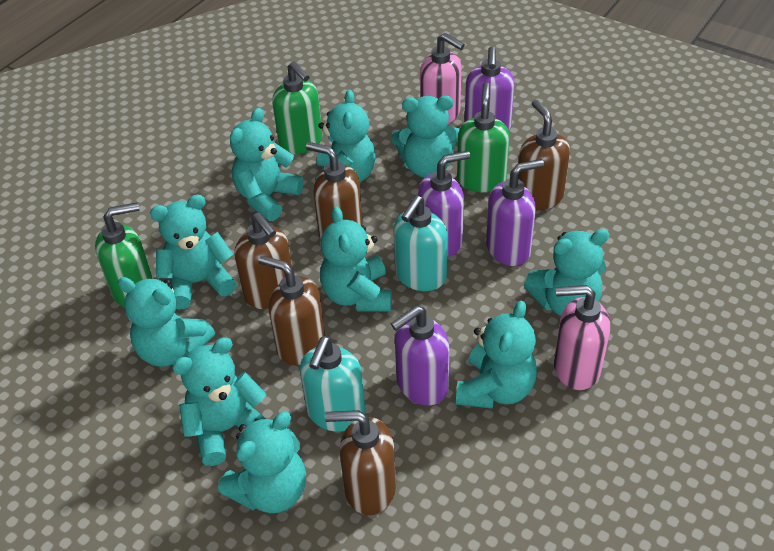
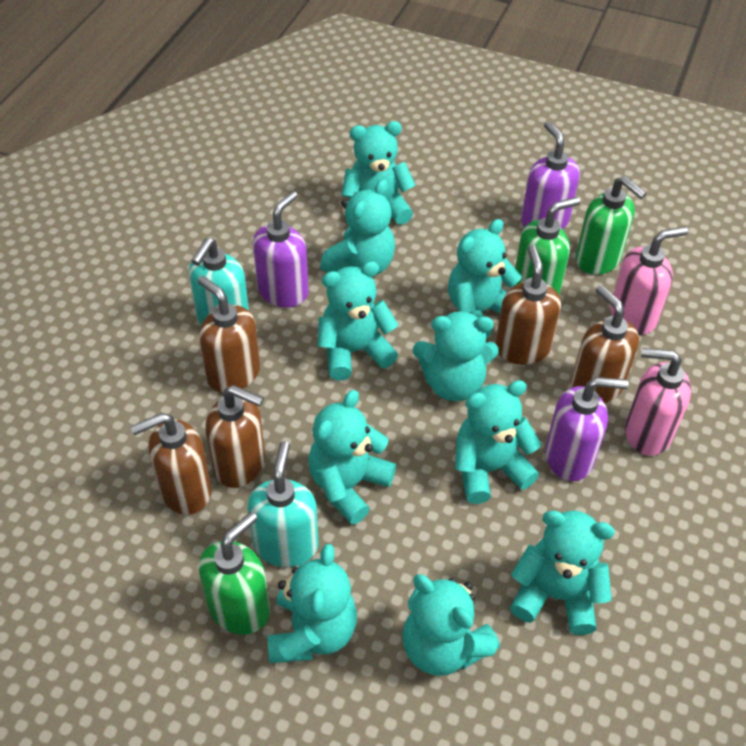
purple soap dispenser: [390,306,449,405] [418,151,470,257] [465,46,515,130] [486,159,544,266] = 4 -> [253,191,309,308] [521,121,580,229] [545,377,629,481] = 3

